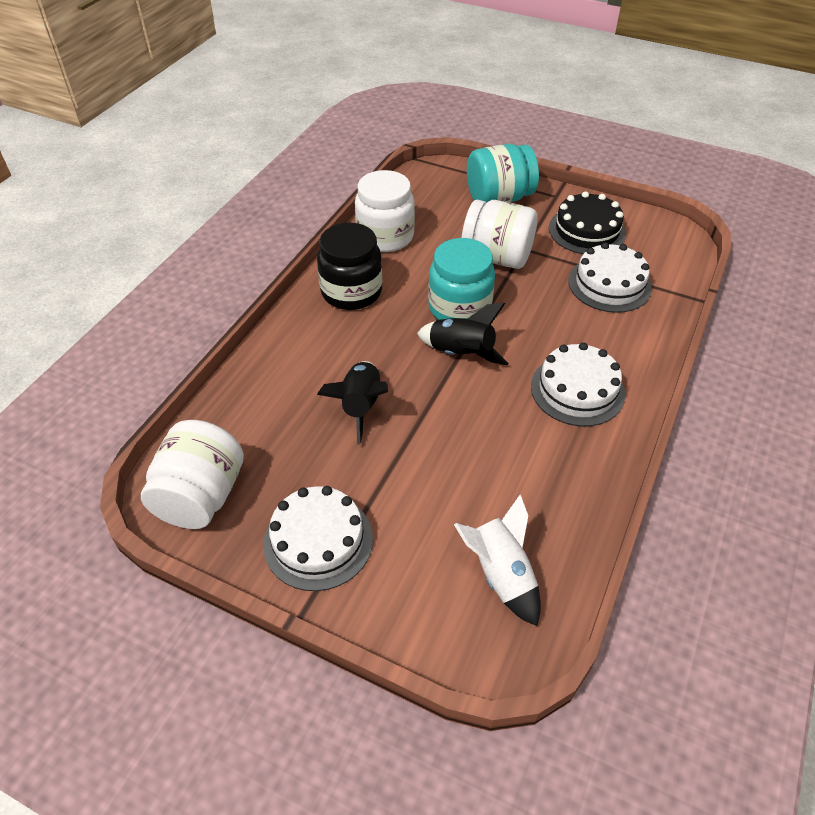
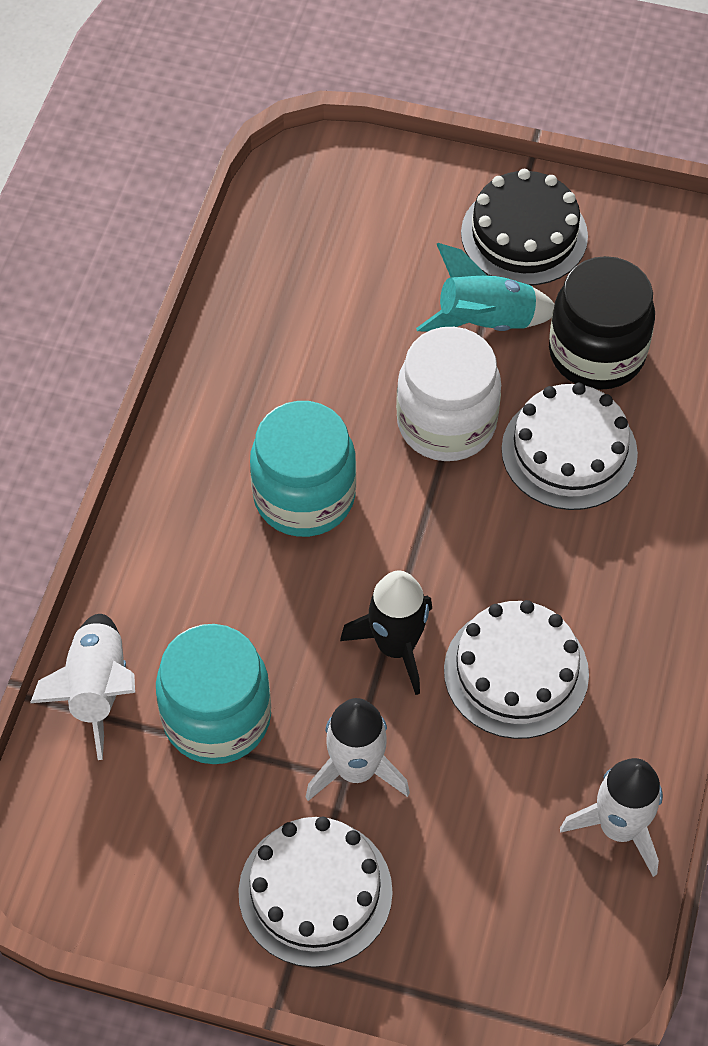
black rocket: [317,361,388,445] [417,303,509,365] = 2 -> [340,570,432,695] = 1
turquoise rocket: none = 0 -> [416,243,554,332] = 1
white jar: [141,420,244,529] [355,170,415,252] [461,200,537,269] = 3 -> [396,327,501,461] = 1
white rocket: [454,494,541,626] = 1 -> [30,614,135,760] [306,698,410,801] [560,758,663,877] = 3

